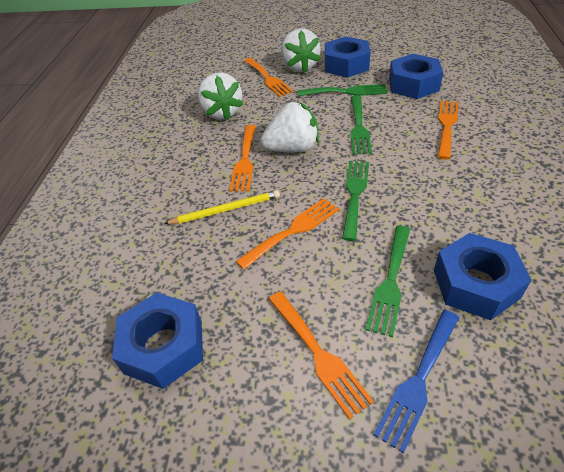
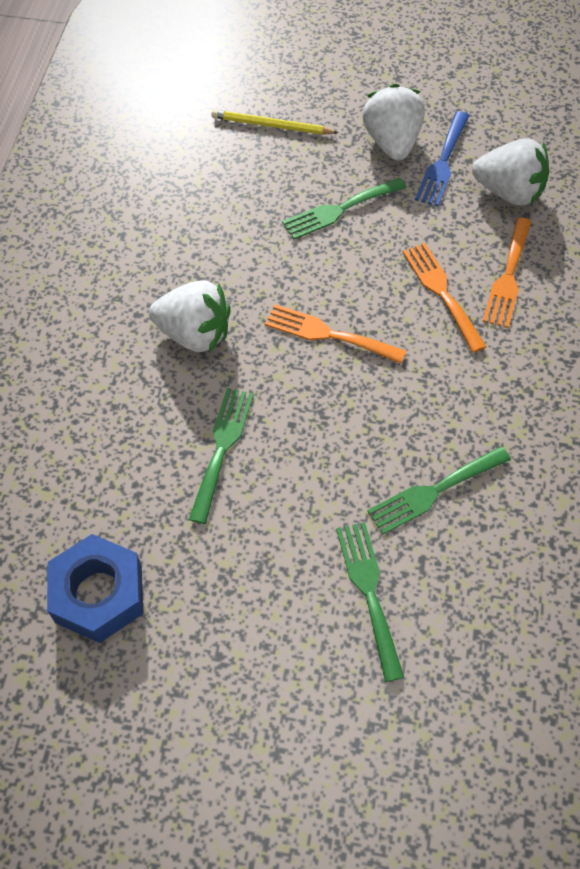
blue nut: [112,293,203,389] [325,36,370,78] [389,54,443,99] [434,233,531,320] = 4 -> [47,534,144,643] = 1
orange fork: [229,125,256,192] [236,198,339,270] [244,58,293,97] [269,292,374,420] [438,100,459,160] = 5 -> [265,304,406,364] [403,243,487,353] [483,217,532,328] = 3

